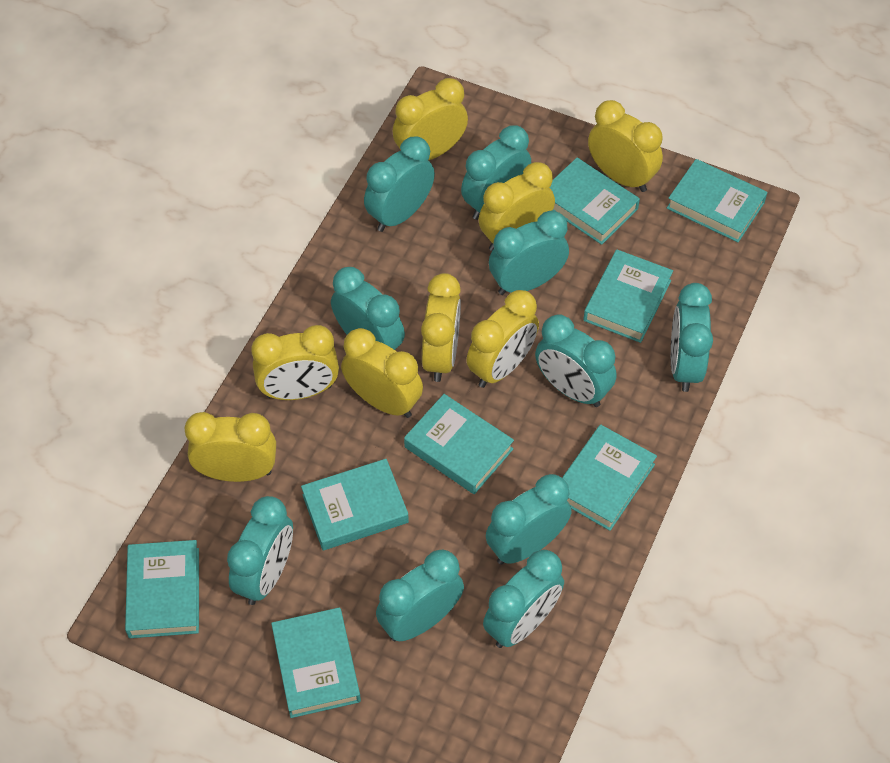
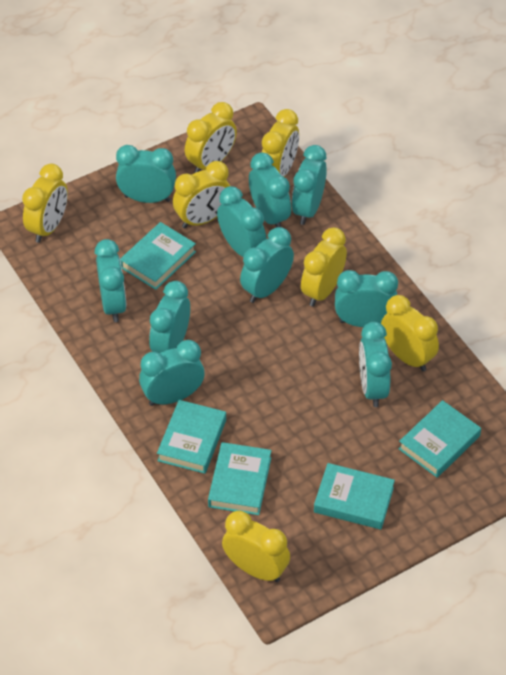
turquoise book: [125,540,199,638] [271,607,361,718] [301,459,409,550] [404,394,514,494] [550,158,640,245] [562,424,657,531] [583,250,673,343] [667,159,767,242] = 8 -> [120,222,196,290] [157,400,226,474] [208,442,272,515] [314,463,395,529] [398,400,481,477] = 5
yellow clock: [185,412,276,482] [251,325,339,400] [341,328,423,418] [393,78,468,160] [421,273,461,382] [466,290,539,388] [478,162,555,251] [588,100,663,192] = 8 -> [22,164,68,243] [173,161,230,228] [185,102,237,173] [222,511,290,582] [262,109,299,177] [301,227,347,307] [381,295,439,371] = 7

